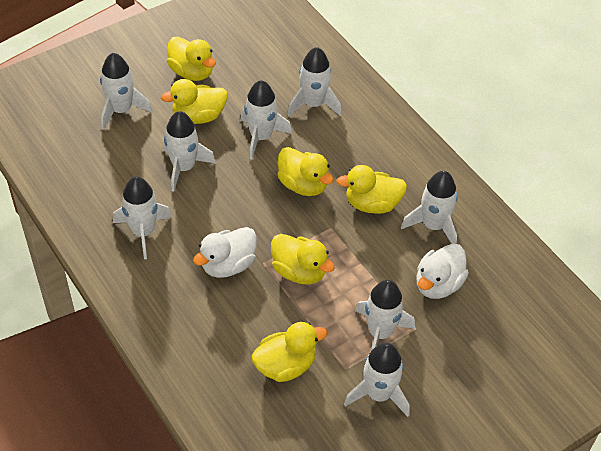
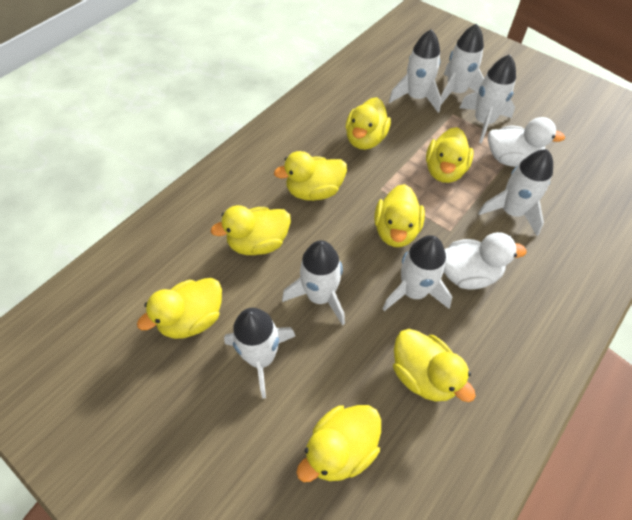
white rocket: [100,53,152,130] [113,177,172,259] [163,111,216,192] [240,80,292,160] [287,47,341,116] [344,343,410,417] [355,280,415,351] [401,171,458,244] = 8 -> [224,308,295,399] [282,240,345,325] [383,235,452,311] [389,29,441,113] [441,23,484,105] [459,54,516,144] [478,149,553,236] = 7
yellow duck: [161,79,228,124] [167,36,216,81] [251,322,327,382] [271,234,335,285] [278,147,334,196] [336,165,407,214] = 6 -> [137,278,222,339] [211,205,291,255] [274,151,347,201] [296,405,381,482] [346,97,391,150] [374,184,425,247] [393,329,476,402] [426,127,474,183] = 8

